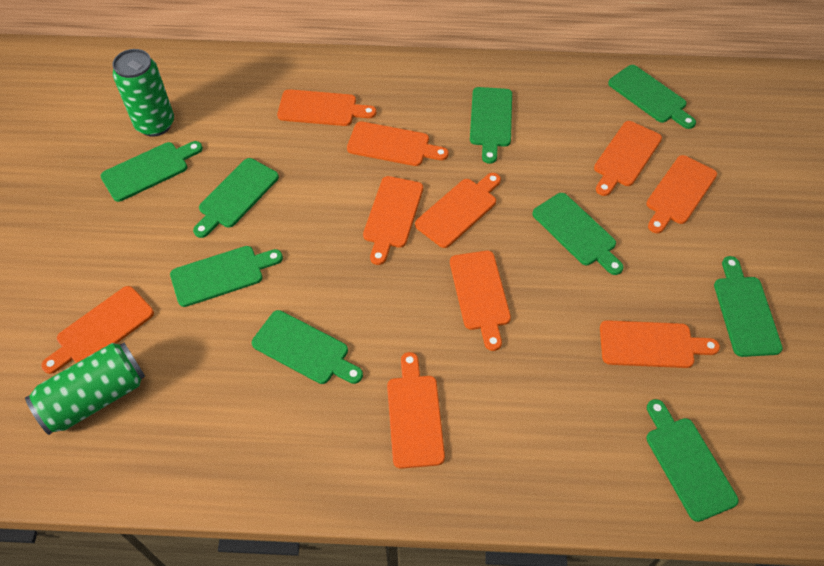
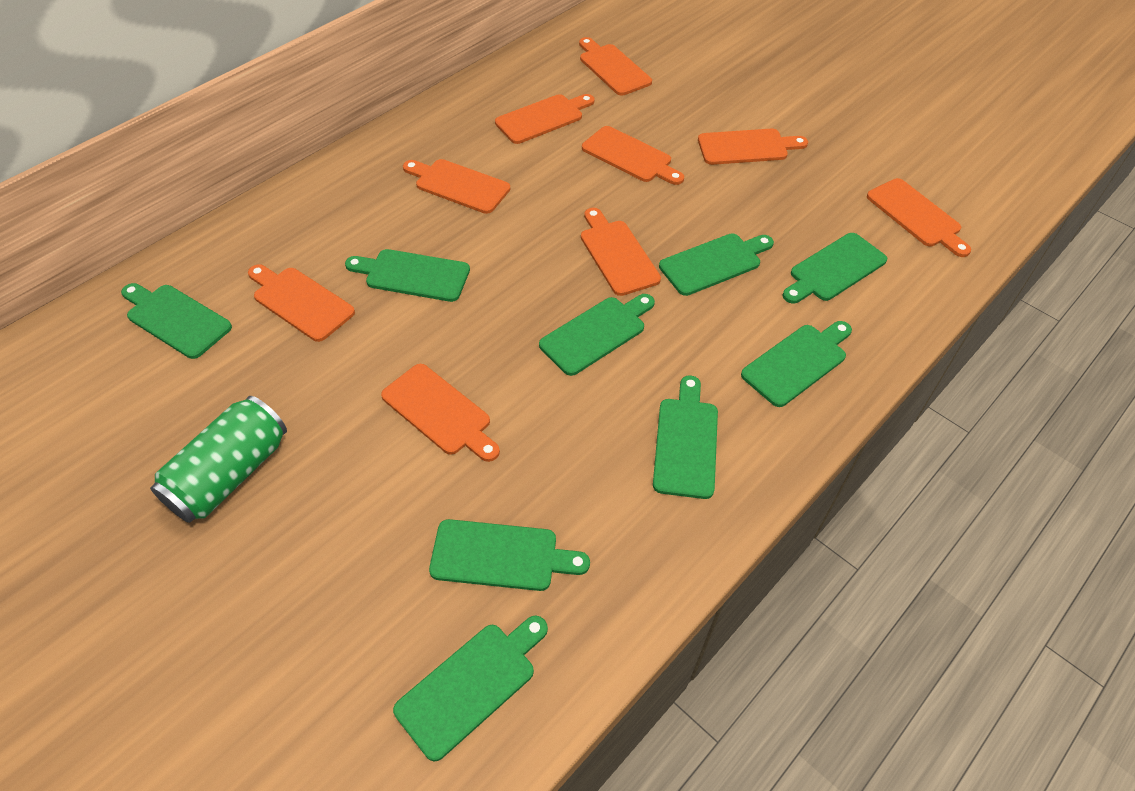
green can: [25,343,145,435] [113,49,174,137] = 2 -> [150,396,287,523] = 1
orange cutting board: [41,286,154,374] [277,89,376,126] [347,121,449,166] [363,176,423,265] [387,352,445,469] [415,173,501,248] [450,251,511,351] [594,121,662,196] [600,320,720,368] [646,155,717,233] = 10 -> [248,264,355,342] [381,364,500,462] [403,159,510,214] [495,94,594,144] [579,37,652,96] [581,208,661,296] [582,126,684,185] [698,128,808,165] [867,178,971,257] = 9

